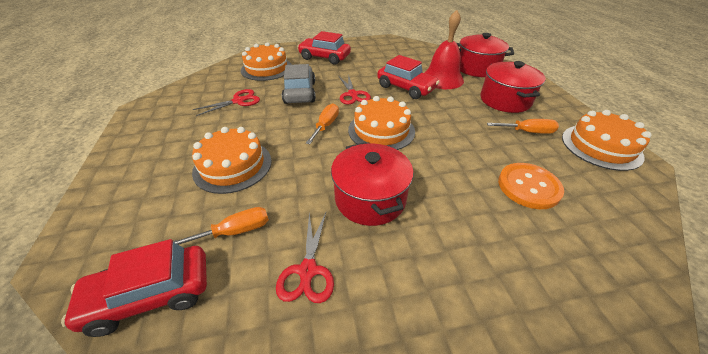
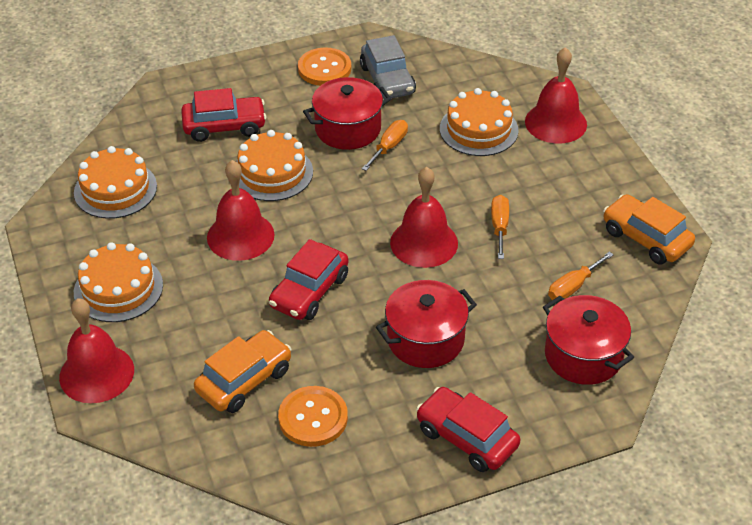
orange button: [498,163,564,209] = 1 -> [278,386,348,447] [298,48,351,86] = 2
orange car: none = 0 -> [194,330,291,413] [603,194,695,265] = 2
red bell: [424,10,464,89] = 1 -> [59,298,134,403] [207,160,275,261] [390,167,458,268] [525,47,587,143] = 4
red scissors: [193,89,260,116] [276,212,334,303] [339,74,371,105] = 3 -> none = 0

